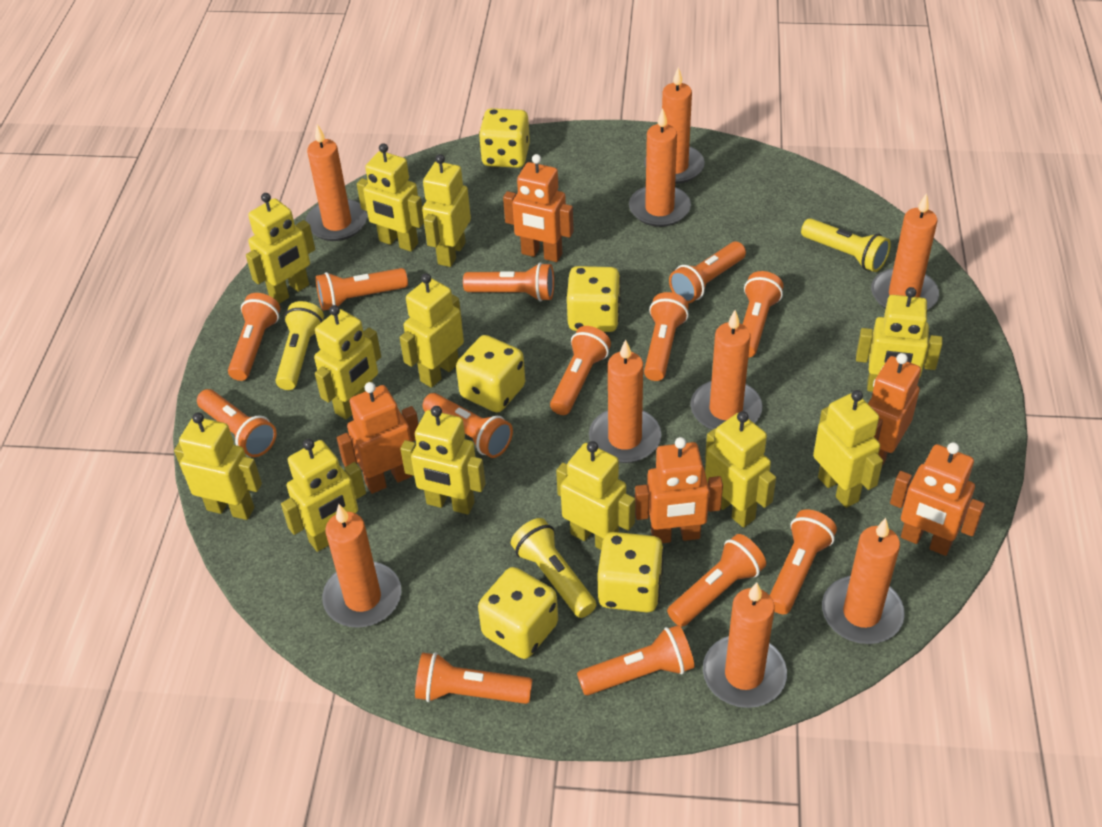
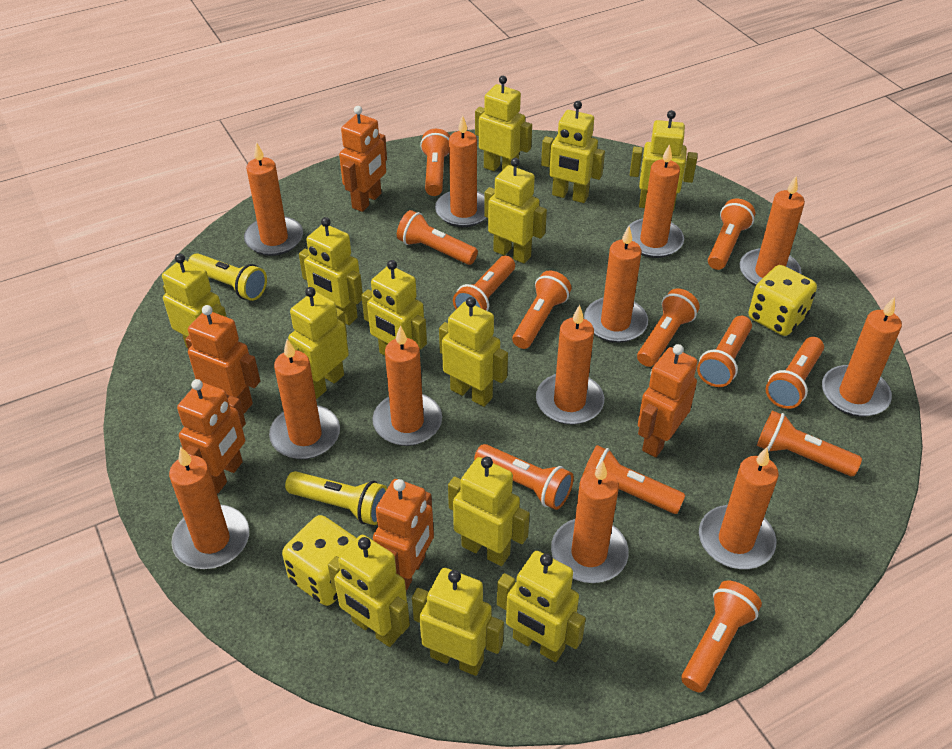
orange candle: [306,124,367,241] [322,504,401,628] [589,339,662,463] [629,109,691,227] [644,67,705,184] [691,310,762,430] [703,582,787,708] [822,518,905,644] [871,193,939,310] = 9 -> [169,447,249,569] [244,142,303,256] [269,339,340,459] [372,326,442,446] [435,115,487,227] [536,305,604,425] [551,461,629,583] [584,226,648,343] [626,144,684,258] [699,447,779,569] [740,176,805,286] [822,297,902,417] = 12
orange flashlight: [197,389,276,457] [228,293,281,381] [316,268,408,311] [415,652,532,704] [422,393,513,458] [463,263,554,301] [550,326,611,415] [577,625,695,695] [644,292,689,381] [667,534,766,627] [669,242,746,303] [743,271,783,358] [770,509,837,614] = 13 -> [397,210,478,265] [420,129,450,196] [453,256,515,311] [474,444,574,510] [512,271,572,349] [582,445,686,514] [637,289,699,367] [681,581,762,692] [697,316,752,387] [708,199,755,270] [757,410,862,476] [766,337,824,409] = 12
yellow dice: [456,335,525,412] [478,567,558,659] [479,108,530,168] [567,266,621,332] [597,532,664,612] = 5 -> [282,515,356,606] [748,265,817,336] = 2
yellow flashlight: [275,301,324,390] [511,518,596,618] [801,218,891,272] = 3 -> [188,253,267,301] [285,471,387,525] = 2
yellow robot: [174,412,262,520] [246,193,315,304] [281,439,366,552] [314,305,381,420] [357,143,424,252] [400,273,464,388] [400,406,486,515] [422,154,471,267] [556,441,635,550] [705,411,776,528] [813,390,883,508] [856,287,942,392] = 12 -> [162,253,227,348] [288,287,349,399] [299,217,363,325] [328,535,410,647] [361,260,427,356] [412,568,504,676] [439,297,508,407] [448,457,530,566] [475,76,532,171] [484,158,547,264] [497,551,586,662] [541,101,605,203] [630,110,697,211] = 13

